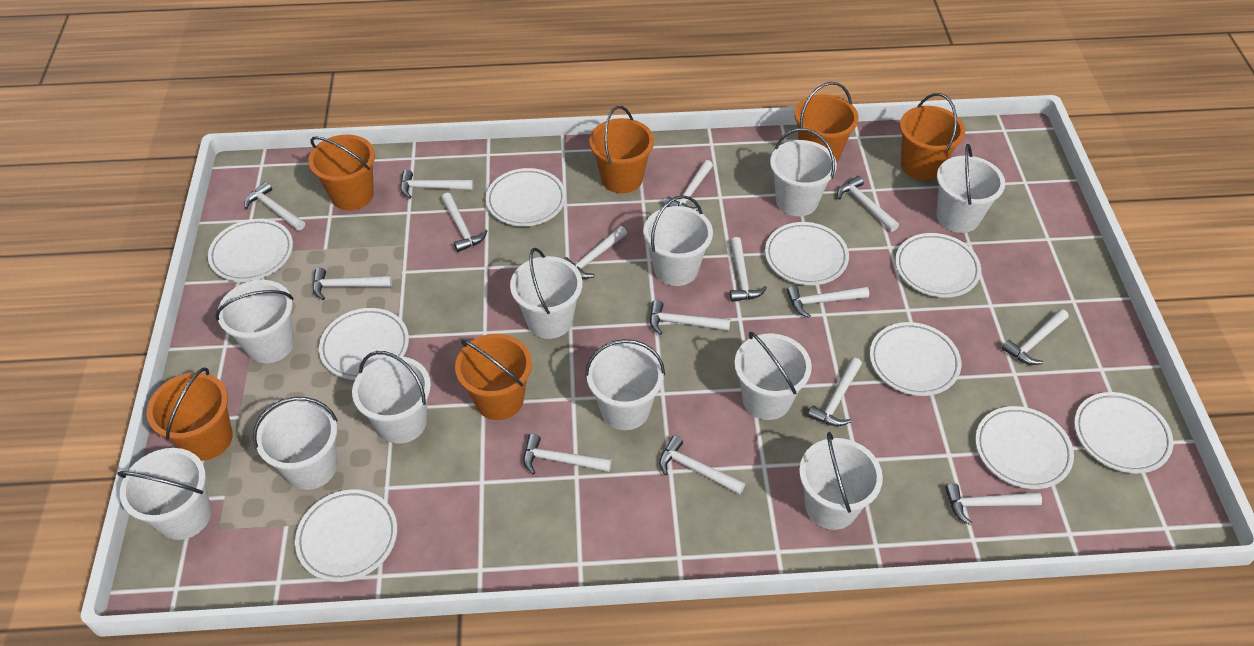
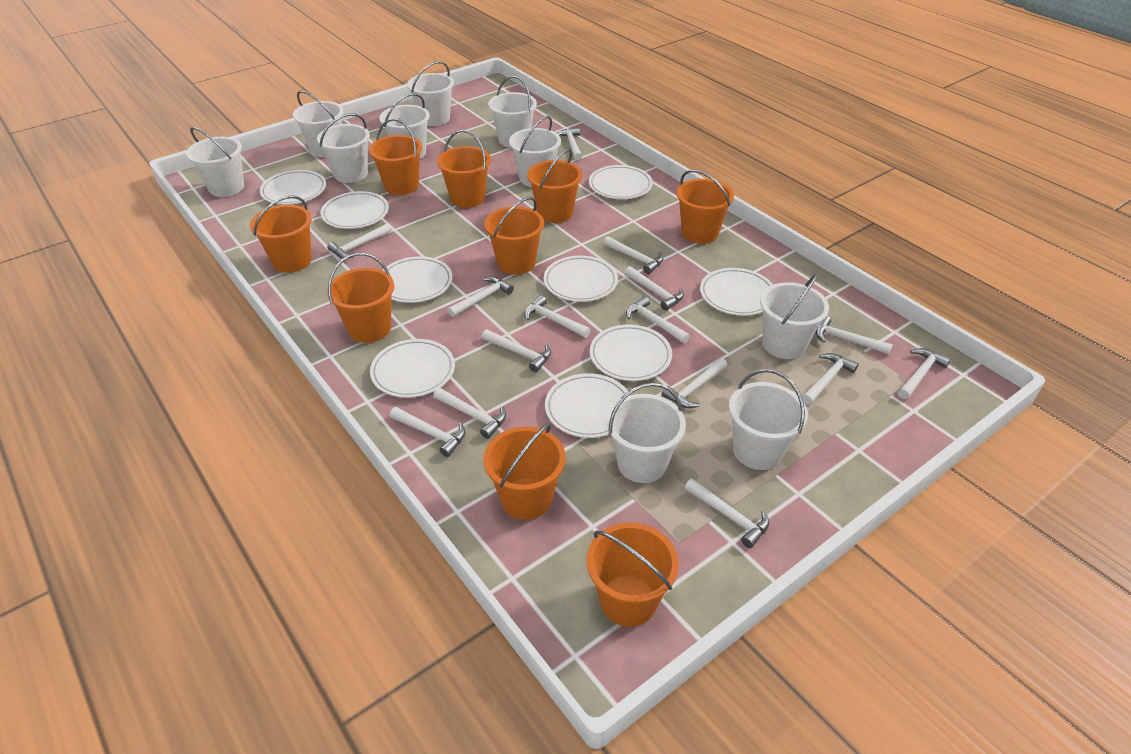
orange bucket: [147,367,233,461] [308,135,375,210] [455,334,532,420] [589,106,654,193] [795,82,859,163] [900,93,965,180] = 6 -> [250,195,312,273] [327,253,394,343] [369,118,422,195] [437,130,491,208] [483,423,566,520] [484,197,544,275] [527,148,582,223] [587,523,679,627] [677,170,734,244] = 9
white bucket: [117,448,212,540] [215,280,294,363] [253,397,338,490] [352,351,431,444] [510,248,583,339] [585,339,665,430] [643,195,713,286] [734,332,812,420] [770,128,837,216] [799,432,883,530] [936,144,1005,233] = 11 -> [186,127,244,197] [293,90,343,157] [317,113,370,183] [379,93,430,159] [407,61,454,126] [488,76,537,148] [509,116,561,187] [607,383,686,483] [729,369,808,470] [760,274,829,359] = 10

